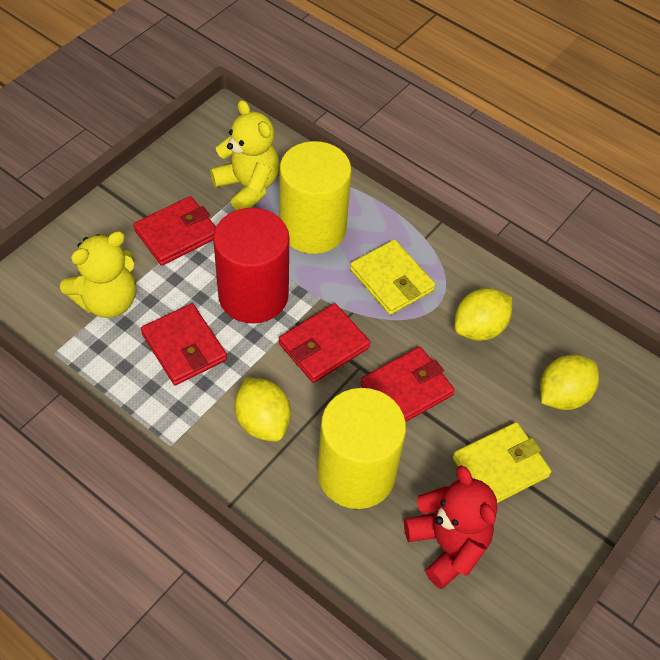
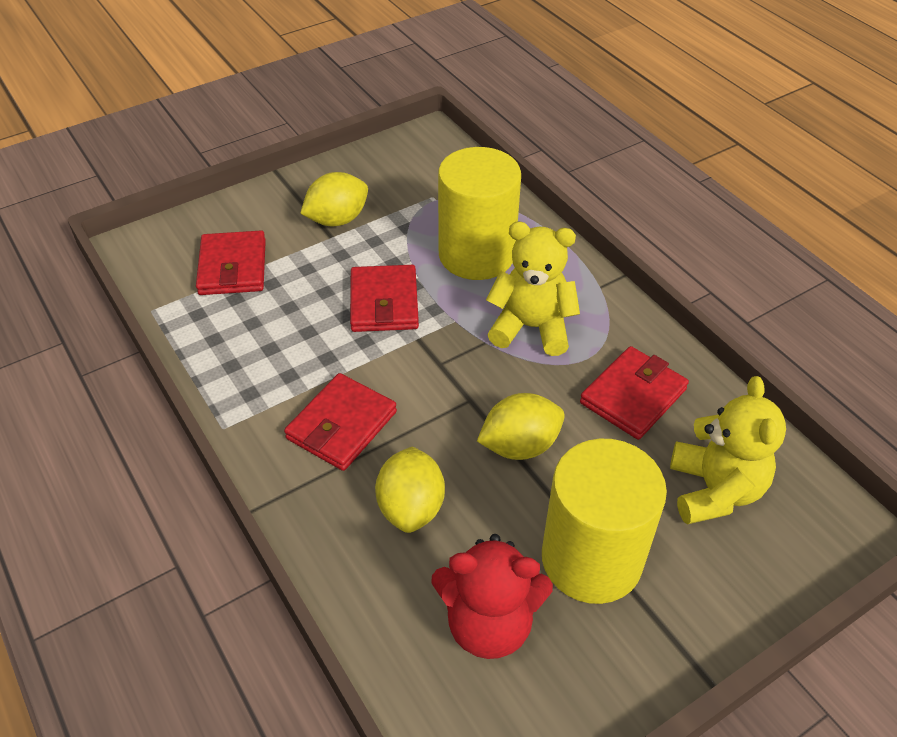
red cylinder: [213,208,289,323] = 1 -> none = 0
yellow wallet: [350,240,435,315] [453,422,551,503] = 2 -> none = 0

